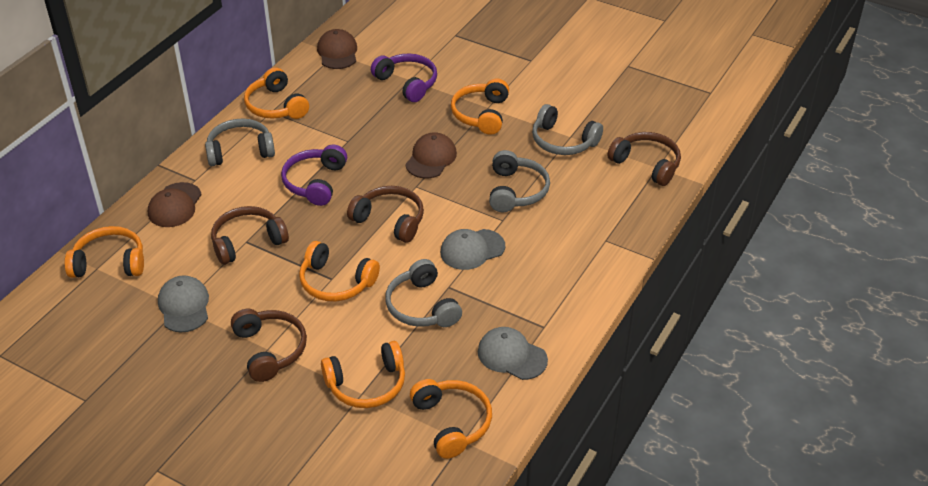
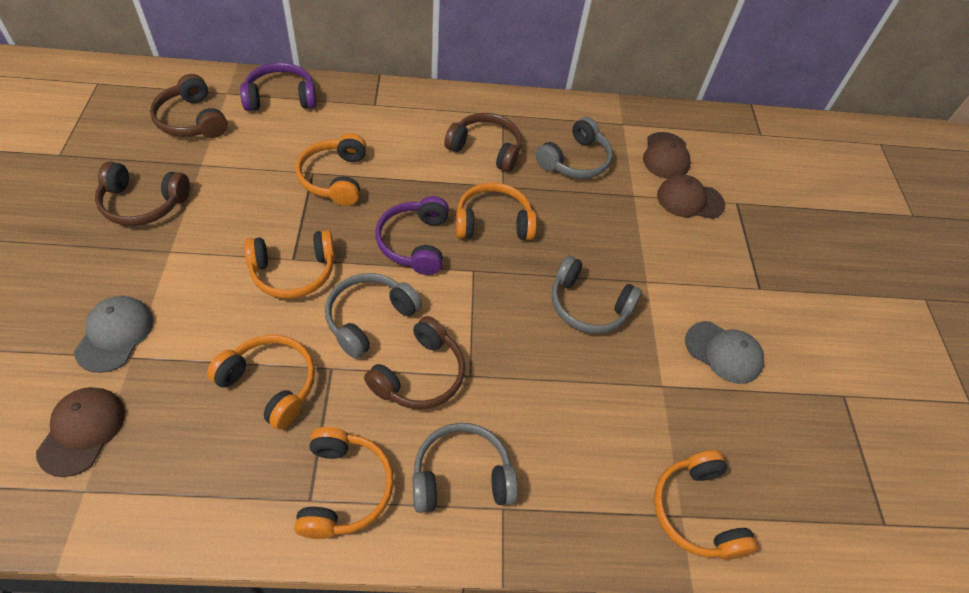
grey cap: [158,276,209,332] [440,229,505,270] [478,327,548,380] = 3 -> [74,296,153,373] [685,321,764,384] = 2

